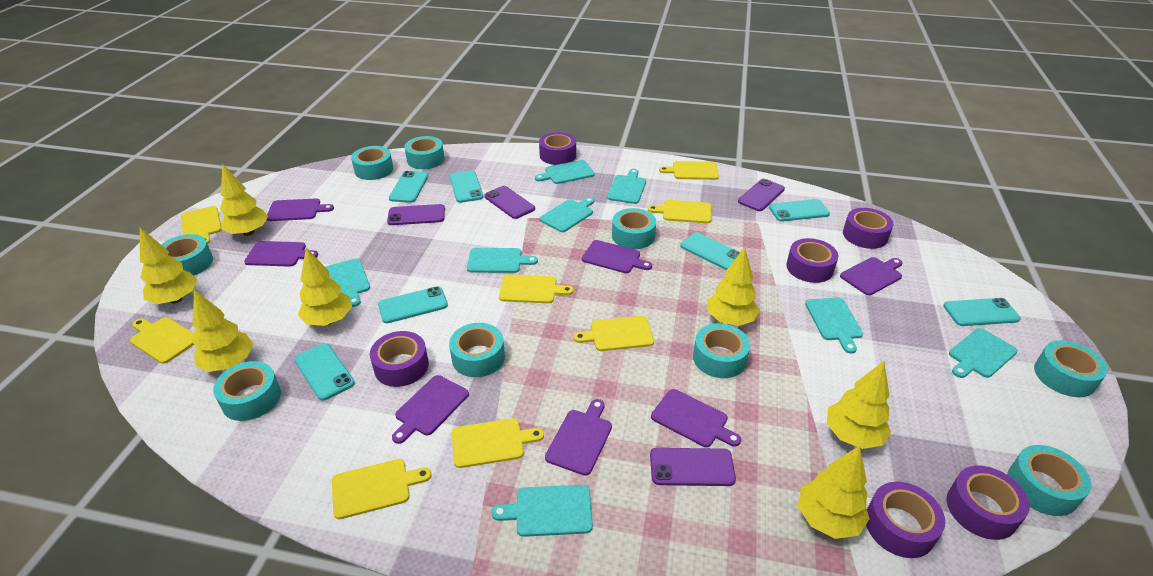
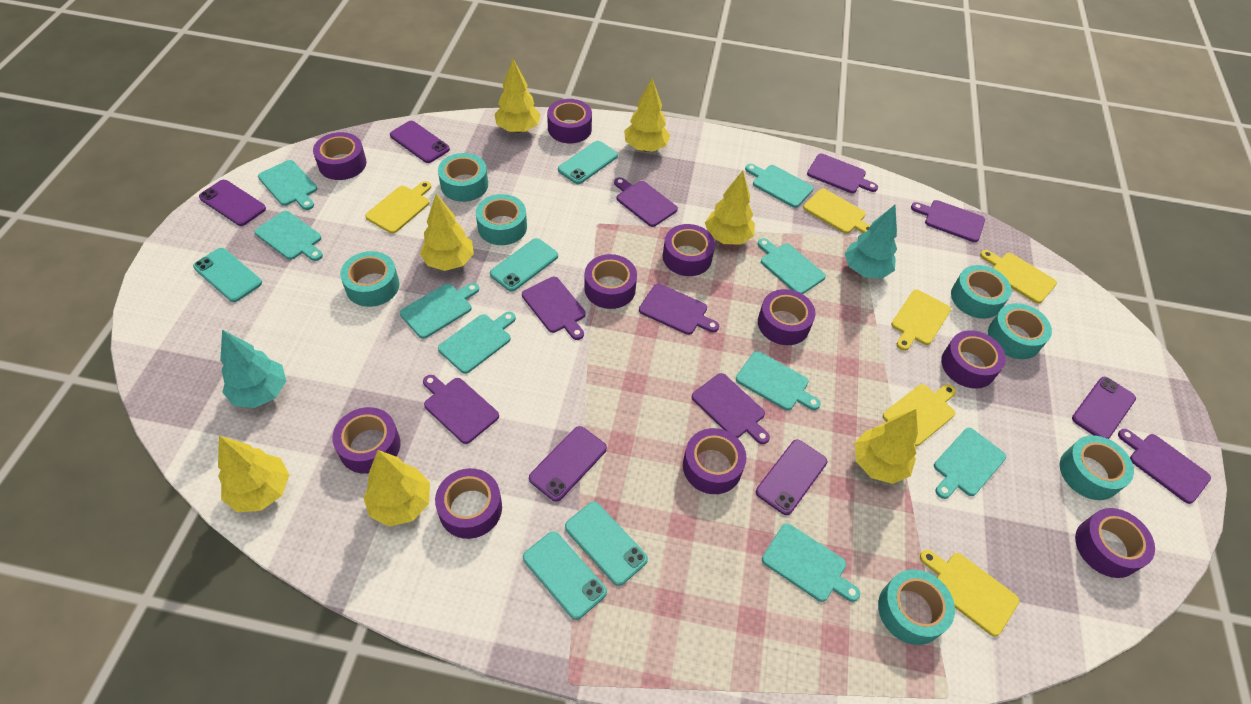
purple cutting board: [244,241,318,267] [266,198,334,221] [392,375,469,444] [545,399,612,476] [582,240,652,273] [651,389,741,447] [840,257,902,295] = 7 -> [423,375,499,444] [522,277,586,340] [614,177,678,227] [639,284,719,335] [692,373,770,444] [807,154,878,193] [911,200,985,242] [1118,429,1211,504] = 8
purple phone: [387,204,445,225] [484,186,535,219] [650,448,736,486] [738,179,785,211] = 4 -> [199,180,266,226] [390,121,450,163] [529,426,607,502] [756,439,827,515] [1072,377,1136,439] = 5
purple tape: [370,331,429,387] [539,132,576,165] [786,238,838,283] [843,208,894,249] [866,482,945,558] [947,466,1030,540] = 6 -> [313,132,366,180] [332,407,401,474] [435,468,502,539] [547,99,592,144] [584,254,637,309] [663,224,715,276] [683,428,746,494] [758,289,815,345] [941,330,1006,389] [1075,508,1155,578] = 10
turquoise cutting board: [325,258,370,307] [467,248,538,273] [491,485,593,537] [535,160,595,184] [539,197,594,232] [607,169,646,204] [805,297,863,354] [949,328,1018,378] = 8 -> [255,211,323,261] [258,160,317,210] [400,283,479,339] [438,312,516,374] [736,351,821,410] [745,164,814,208] [758,238,826,294] [762,523,860,602] [934,428,1006,499] = 9
turquoise phone: [294,343,355,401] [378,286,448,323] [389,171,428,203] [450,170,483,203] [680,232,740,270] [769,199,830,221] [943,298,1021,326] = 7 -> [193,248,262,302] [490,238,558,291] [523,531,607,620] [558,141,618,184] [565,502,648,586] = 5
turquoise tape: [162,234,213,276] [213,361,281,421] [351,146,393,180] [404,136,445,169] [449,323,505,377] [612,208,656,249] [693,324,750,378] [1007,445,1091,516] [1034,340,1108,397] = 9 -> [340,251,399,307] [438,153,488,202] [476,194,527,245] [878,569,955,645] [951,265,1012,319] [988,303,1052,359] [1060,435,1134,500] = 7
turquoise tree: none = 0 -> [220,330,286,408] [844,205,897,279] = 2
yellow cutting board: [130,317,194,364] [181,206,222,244] [332,459,432,519] [452,418,544,468] [499,274,574,303] [573,316,654,351] [648,200,712,223] [659,161,719,180] = 8 -> [365,181,431,234] [803,189,870,234] [883,384,956,446] [891,290,951,351] [920,550,1019,637] [980,250,1057,304] = 6

